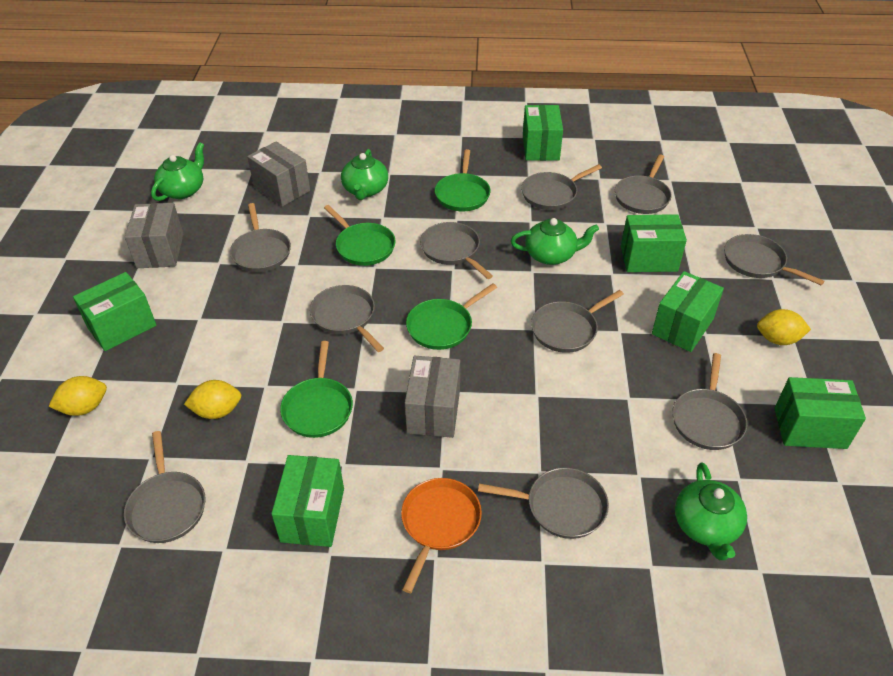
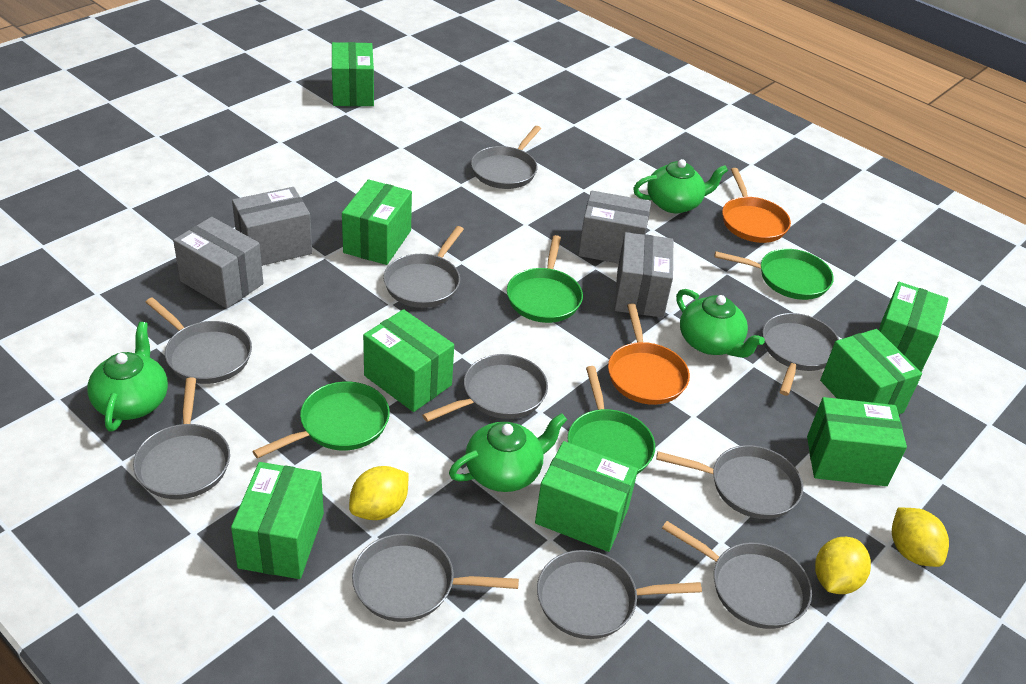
green box: [73,272,156,351] [271,455,344,547] [523,105,563,161] [621,214,687,272] [652,271,724,352] [774,377,866,449] = 6 -> [231,462,324,579] [332,42,374,106] [342,179,412,265] [363,309,454,412] [535,441,638,552] [807,397,907,486] [820,329,922,414] [879,282,948,372] = 8
grey box: [125,203,183,268] [247,141,310,207] [405,356,460,438] = 3 -> [173,217,263,309] [232,187,312,266] [578,191,651,264] [615,232,673,318] = 4
orange pan: [401,478,482,593] = 1 -> [608,304,690,405] [722,168,791,243] = 2

